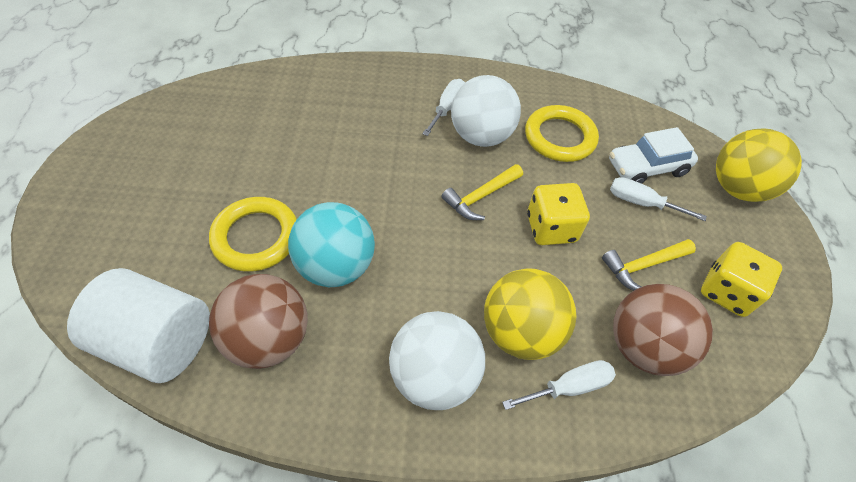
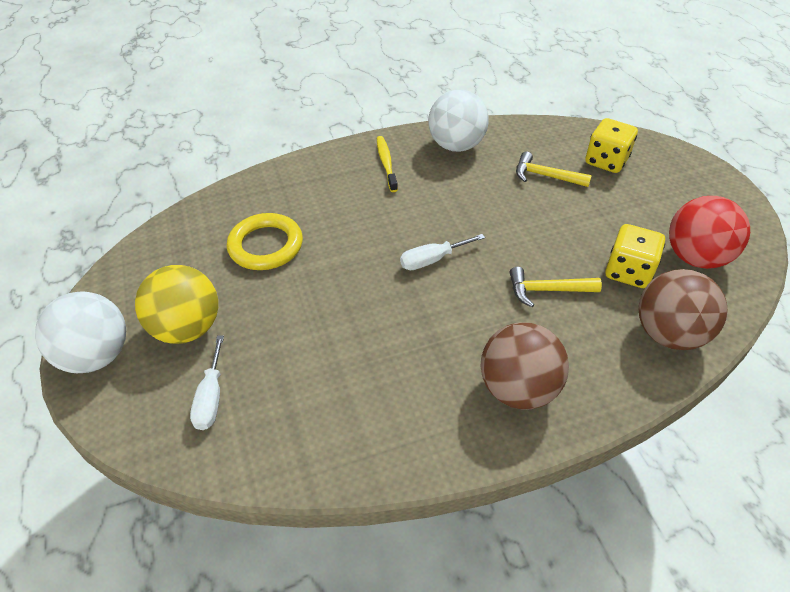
red ball: none = 0 -> [669,196,750,269] = 1
turquoise ball: [288,202,375,287] = 1 -> none = 0
white car: [609,127,698,184] = 1 -> none = 0
white cylinder: [67,268,210,383] = 1 -> none = 0
white screwdriver: [422,79,465,136] [502,360,616,410] [610,177,707,221] = 3 -> [190,335,224,430] [400,234,485,270] = 2
yellow ball: [484,268,577,360] [716,128,802,202] = 2 -> [135,265,218,344] = 1
yellow ring: [209,197,297,272] [525,105,599,162] = 2 -> [227,213,303,270] = 1
yellow toothbrush: none = 0 -> [377,136,398,192] = 1

